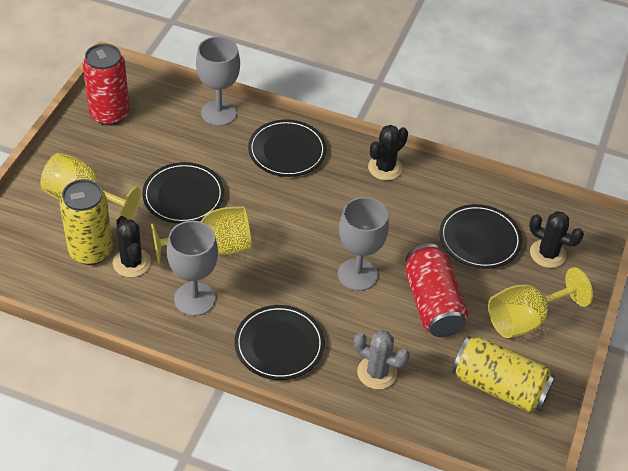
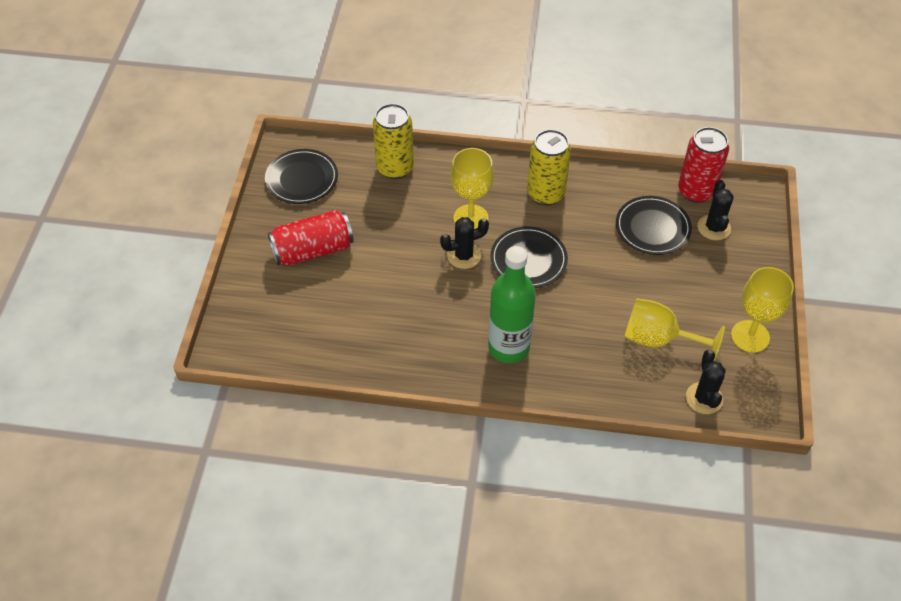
black plate: [142,162,224,224] [235,305,325,380] [248,119,327,177] [440,204,522,269] = 4 -> [265,149,338,204] [490,226,568,288] [616,196,692,255] = 3
green bottle: none = 0 -> [488,246,536,363] = 1
grey cactus: [354,330,410,389] = 1 -> none = 0
grey goblet: [167,221,218,316] [196,36,240,126] [338,197,389,291] = 3 -> none = 0

